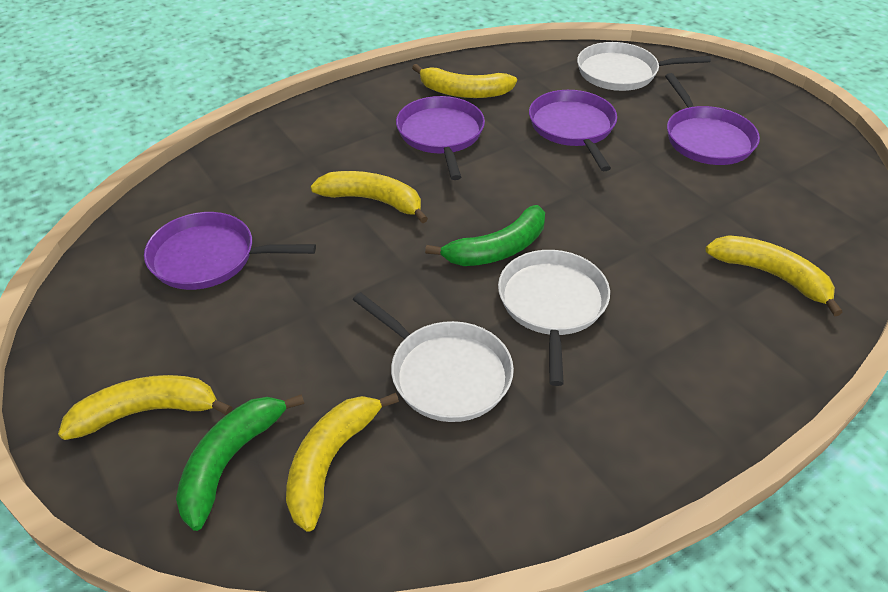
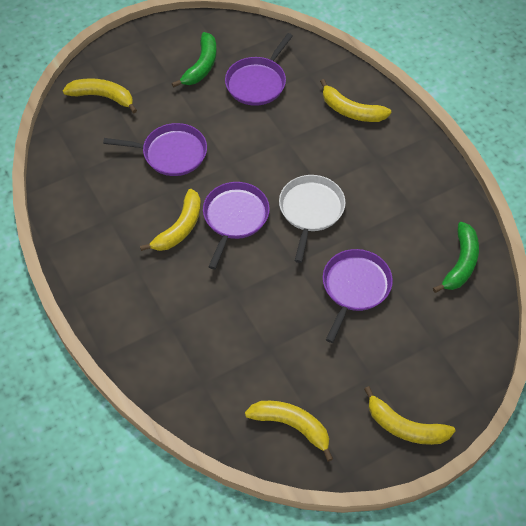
white pan: [353,292,514,422] [498,250,610,386] [577,42,711,91] = 3 -> [279,175,346,263] = 1

